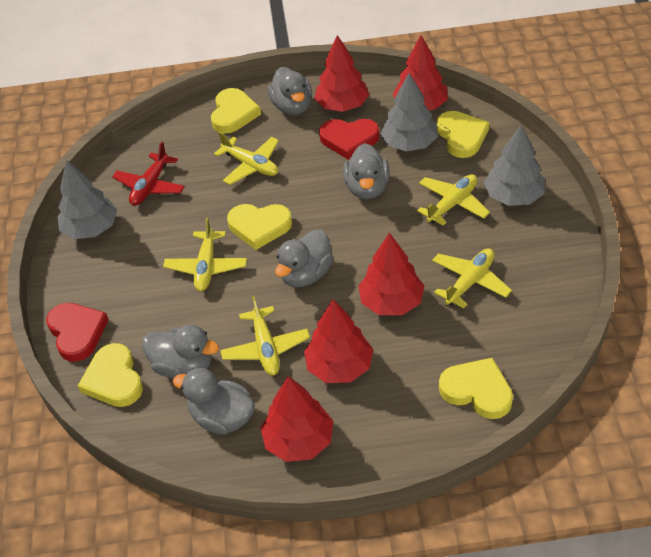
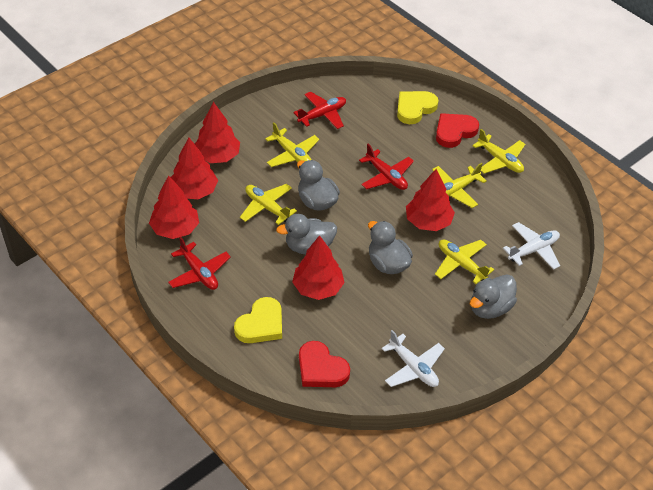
grey duck: [142,325,219,378] [173,368,255,435] [268,67,312,115] [275,229,333,287] [343,143,390,200] = 5 -> [276,214,337,254] [297,160,340,211] [368,221,413,274] [470,275,517,319] = 4
grey tree: [58,160,117,239] [380,73,438,152] [484,125,545,206] = 3 -> none = 0
red plane: [112,142,185,206] = 1 -> [168,237,231,290] [293,92,346,129] [359,144,414,190] = 3
white plane: none = 0 -> [381,330,445,387] [503,222,560,270] = 2
yellow heart: [78,343,143,407] [211,88,261,134] [227,204,292,250] [437,111,490,158] [439,358,513,419] = 5 -> [234,297,282,343] [397,91,439,124] = 2

